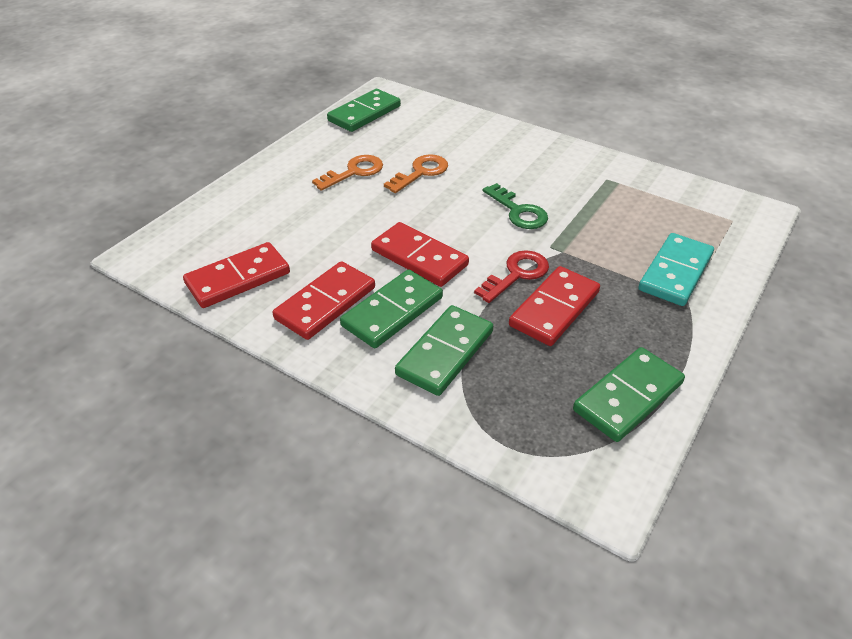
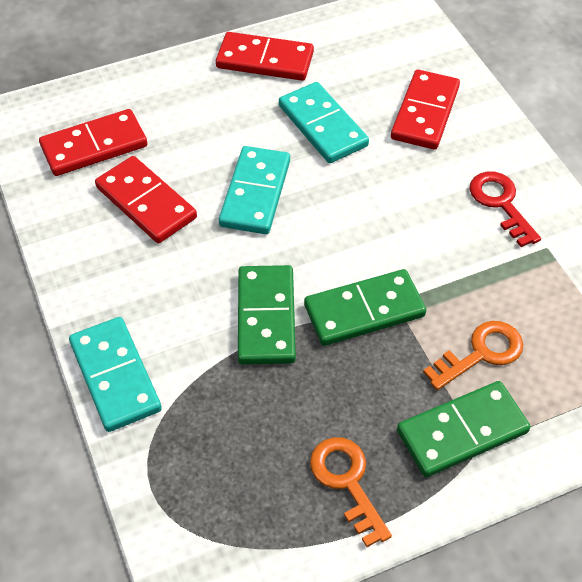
green domino: [327,89,401,132] [340,269,443,348] [395,305,493,396] [573,347,685,442] = 4 -> [238,265,296,365] [304,269,426,346] [397,381,530,477] = 3
green key: [483,183,548,229] = 1 -> none = 0
turquoise domino: [638,233,714,306] = 1 -> [69,317,162,432] [219,146,290,234] [279,82,369,163] = 3

